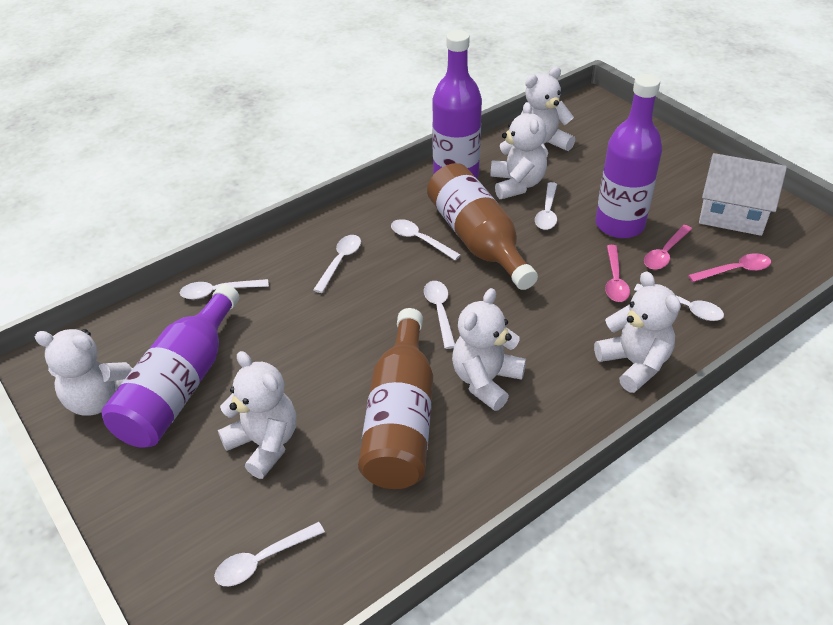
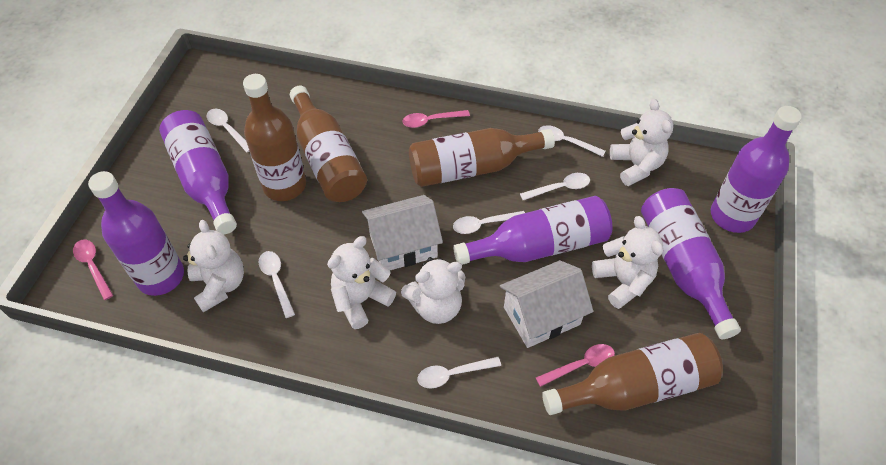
brown bottle: [358,308,433,489] [427,163,538,290] = 2 -> [243,74,306,201] [290,86,367,202] [409,128,555,187] [542,333,723,415] = 4
purple bottle: [101,284,239,448] [432,30,482,178] [595,74,662,238] = 3 -> [88,171,184,296] [159,110,237,234] [453,196,613,265] [641,188,741,339] [711,106,802,233] = 5
white house: [699,153,787,236] = 1 -> [362,195,443,271] [500,260,593,348] = 2
white spoon: [180,279,269,299] [214,522,325,586] [313,235,361,293] [391,219,461,260] [424,281,455,349] [535,182,557,230] [634,284,724,321] = 7 -> [207,109,249,152] [259,251,295,318] [417,357,501,389] [453,211,525,234] [520,173,590,200] [538,125,605,157] = 6
white teddy bear: [34,329,133,415] [218,351,296,479] [452,288,526,411] [491,102,547,199] [521,67,575,157] [594,271,681,393] = 6 -> [183,220,244,313] [327,236,396,329] [401,257,465,324] [592,216,663,309] [610,99,673,186] = 5

